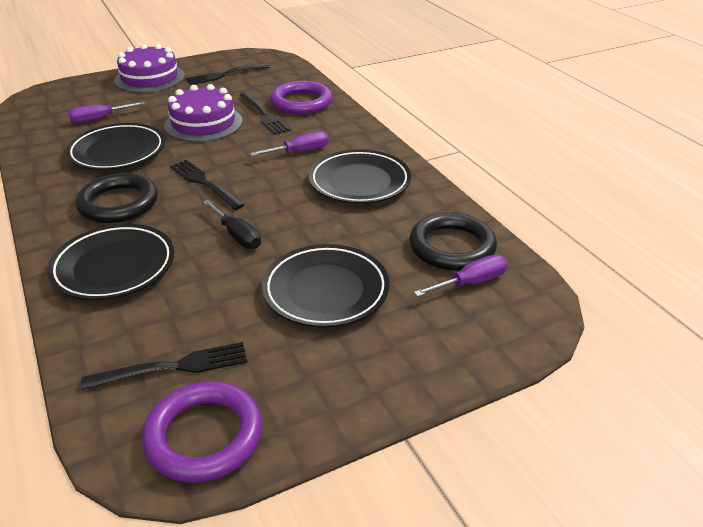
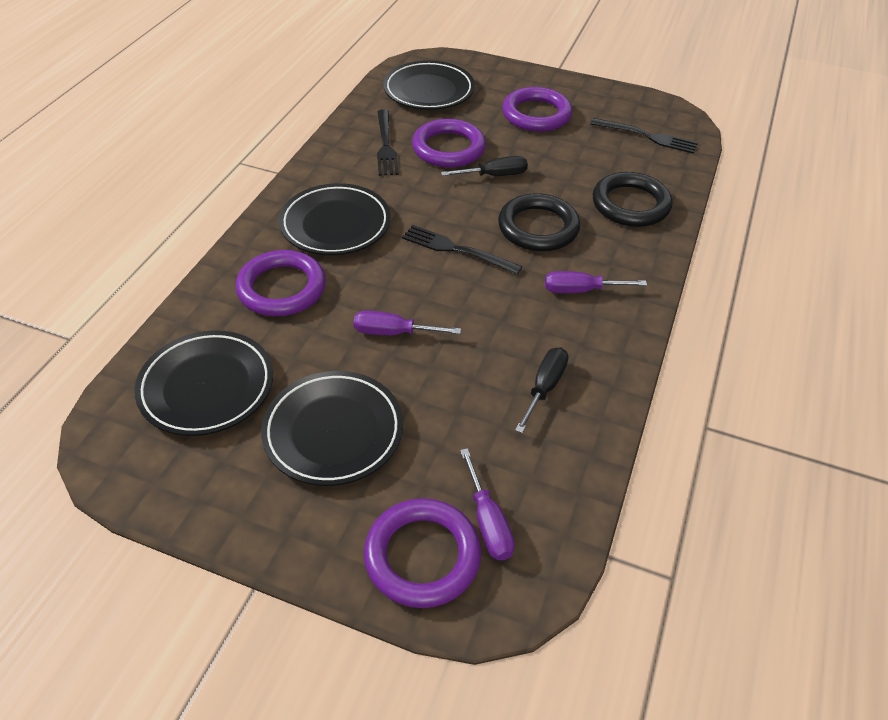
black fork: [81,342,247,390] [170,160,244,210] [185,63,271,85] [239,93,290,135] = 4 -> [377,109,399,176] [402,225,522,275] [590,118,698,154] = 3
black screwdriver: [203,200,261,249] = 1 -> [441,156,528,176] [515,348,568,433] = 2
purple cake: [114,44,185,93] [164,84,243,142] = 2 -> none = 0
purple ring: [142,381,263,483] [270,81,333,114] = 2 -> [235,250,326,316] [364,498,481,608] [412,119,486,167] [502,87,572,132] = 4

